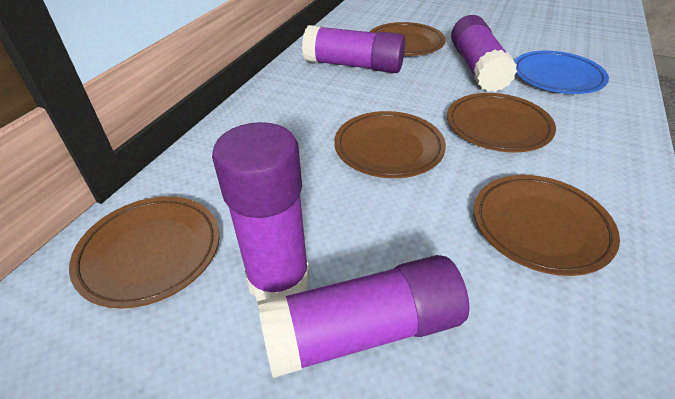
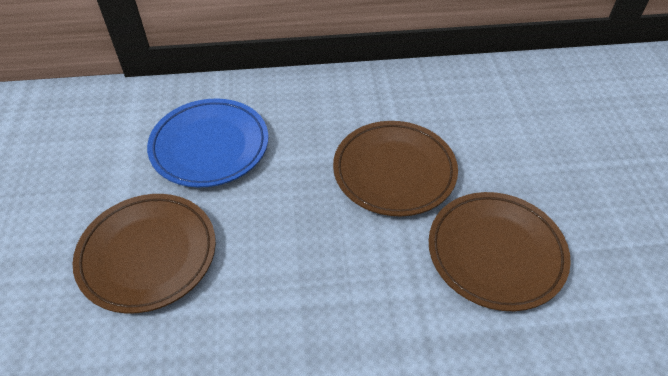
brown plate: [69,196,219,309] [334,111,446,178] [369,22,446,56] [447,93,556,152] [474,175,620,276] = 5 -> [73,194,216,314] [333,121,458,216] [429,192,571,311] = 3
purple glue stick: [212,122,310,301] [257,255,470,378] [302,25,405,73] [451,15,517,92] = 4 -> none = 0

